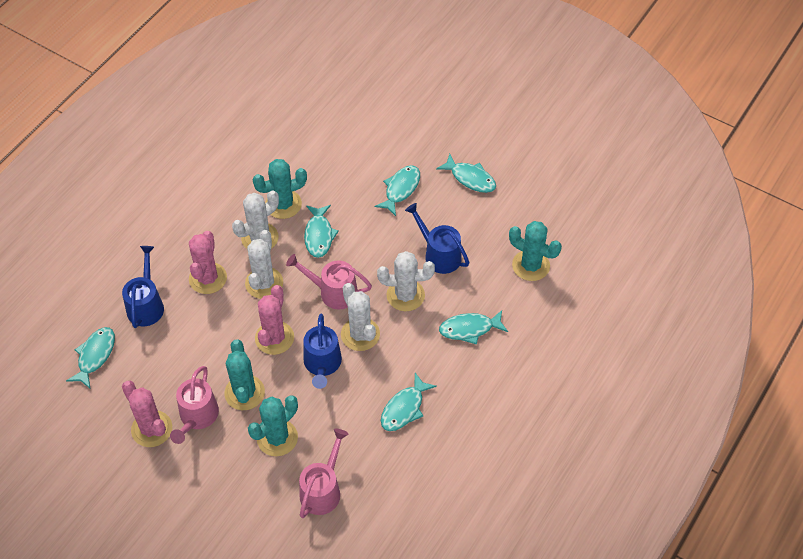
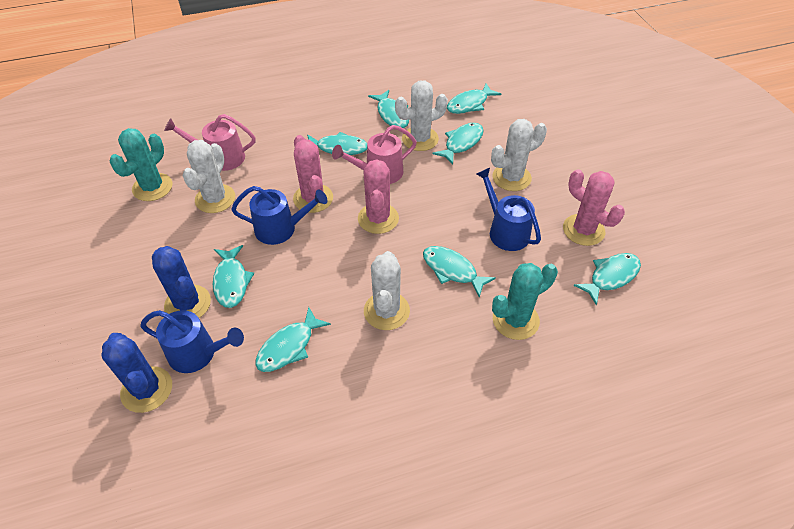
blue cactus: none = 0 -> [101,333,172,413] [152,246,211,318] = 2
pink watering can: [170,366,219,444] [286,254,372,310] [299,428,348,518] = 3 -> [164,114,256,171] [332,125,417,184] = 2
turquoise cactus: [224,339,265,410] [248,395,298,456] [253,159,307,219] [509,221,562,281] = 4 -> [110,128,173,201] [492,263,558,340] = 2
turquoise fish: [66,327,115,388] [304,205,339,258] [375,165,420,216] [381,373,437,431] [436,154,496,193] [439,310,508,344] = 6 -> [213,245,254,308] [255,307,331,372] [307,132,367,155] [368,90,409,128] [423,246,496,298] [432,123,483,165] [447,83,501,114] [574,253,641,305] = 8

